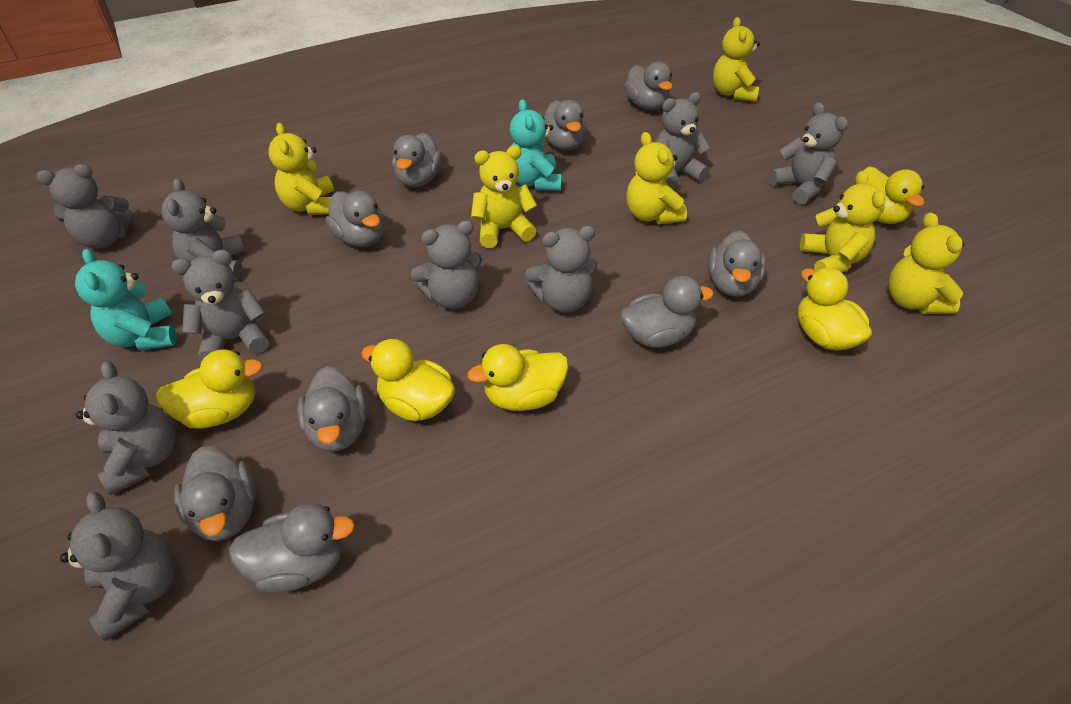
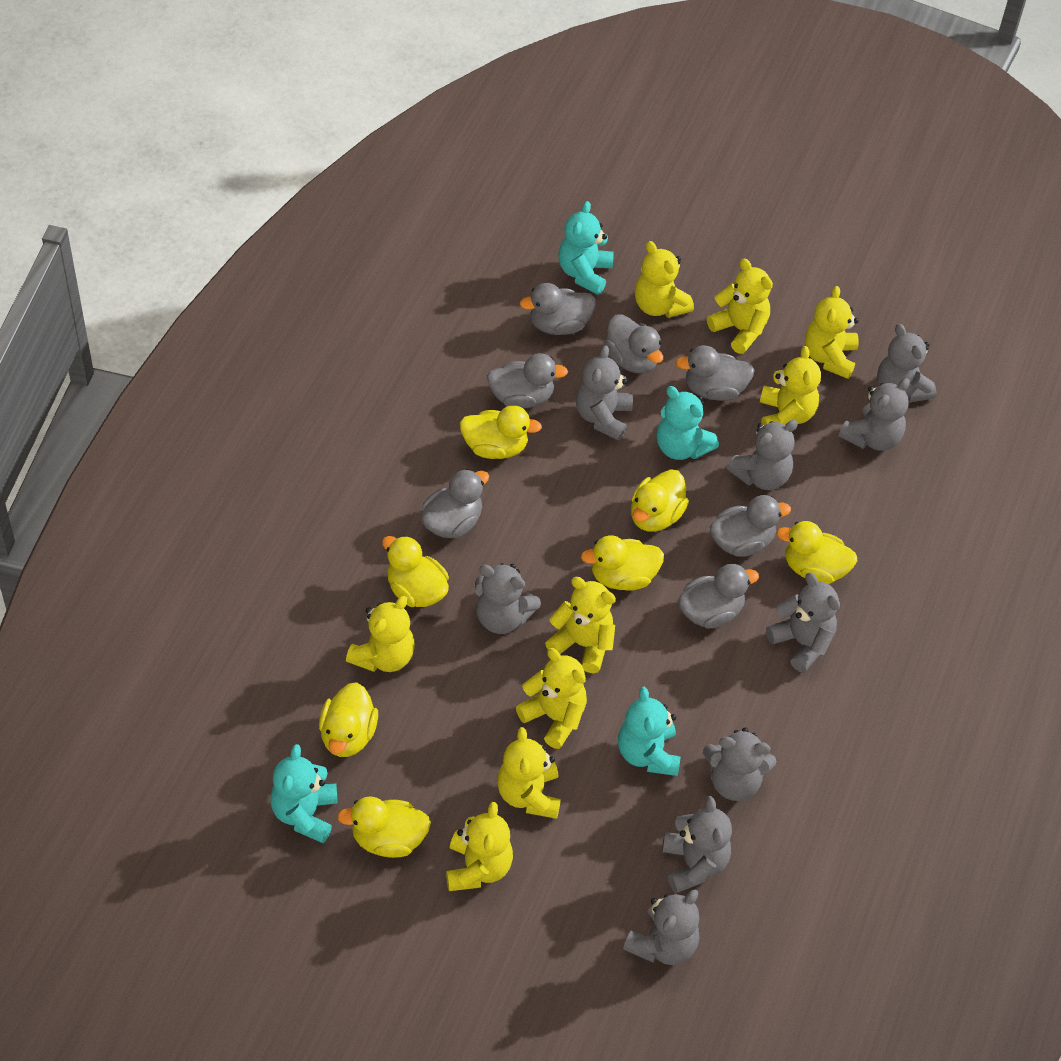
grey duck: [174,446,256,541] [229,503,355,593] [297,366,368,452] [326,191,384,247] [392,133,443,187] [544,100,587,150] [620,276,714,348] [624,61,673,110] [708,230,766,297] = 9 -> [421,469,489,538] [487,353,568,409] [520,283,596,335] [604,314,663,373] [676,345,755,401] [678,564,759,629] [710,495,791,557] = 7
turquoise teddy bear: [75,249,177,351] [510,99,561,191] = 2 -> [270,744,338,843] [558,201,614,295] [618,687,680,776] [656,386,719,460] = 4
yellow duck: [155,349,263,429] [361,339,455,421] [467,344,569,411] [798,268,872,351] [863,166,924,224] = 5 -> [319,682,378,757] [337,796,431,858] [382,536,449,607] [460,405,542,459] [581,535,664,591] [631,469,689,532] [776,521,858,584] = 7
yellow teddy bear: [268,123,334,215] [471,146,537,248] [626,132,687,224] [713,17,760,102] [800,171,885,272] [888,213,964,314] = 6 -> [346,596,415,672] [446,802,513,891] [497,727,561,819] [516,648,587,749] [545,577,616,673] [635,241,694,318] [707,259,773,354] [760,346,821,425] [805,286,859,379] = 9

